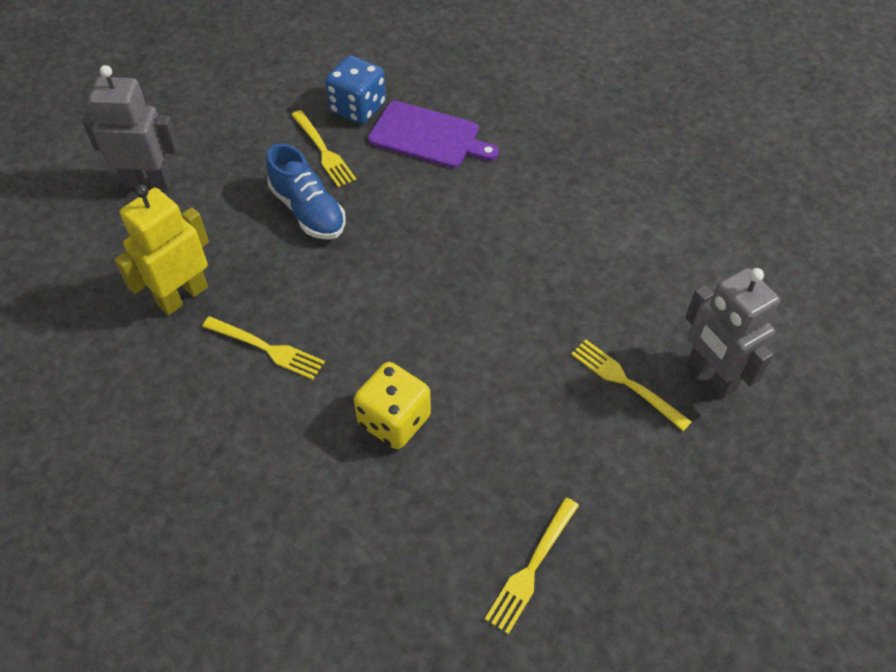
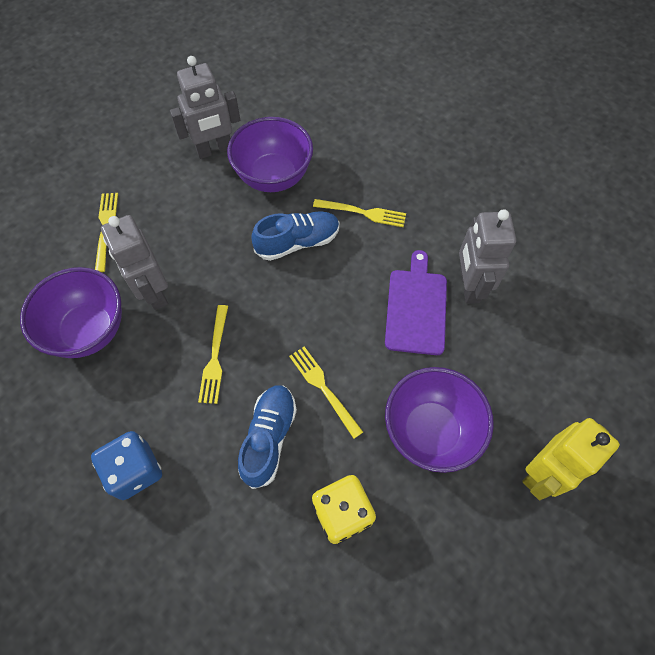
blue shoe: [266,143,346,240] = 1 -> [238,385,297,489] [251,211,339,261] = 2
grey robot: [82,65,179,190] [685,268,780,398] = 2 -> [101,215,168,310] [170,56,240,159] [459,209,516,304] = 3
purple bowl: none = 0 -> [20,267,122,358] [227,117,313,192] [385,367,494,473] = 3

